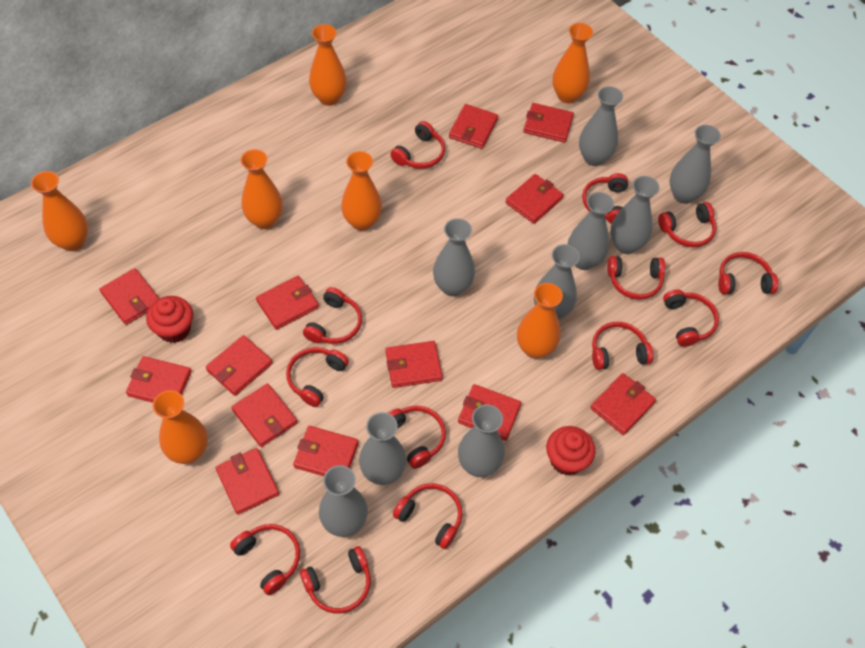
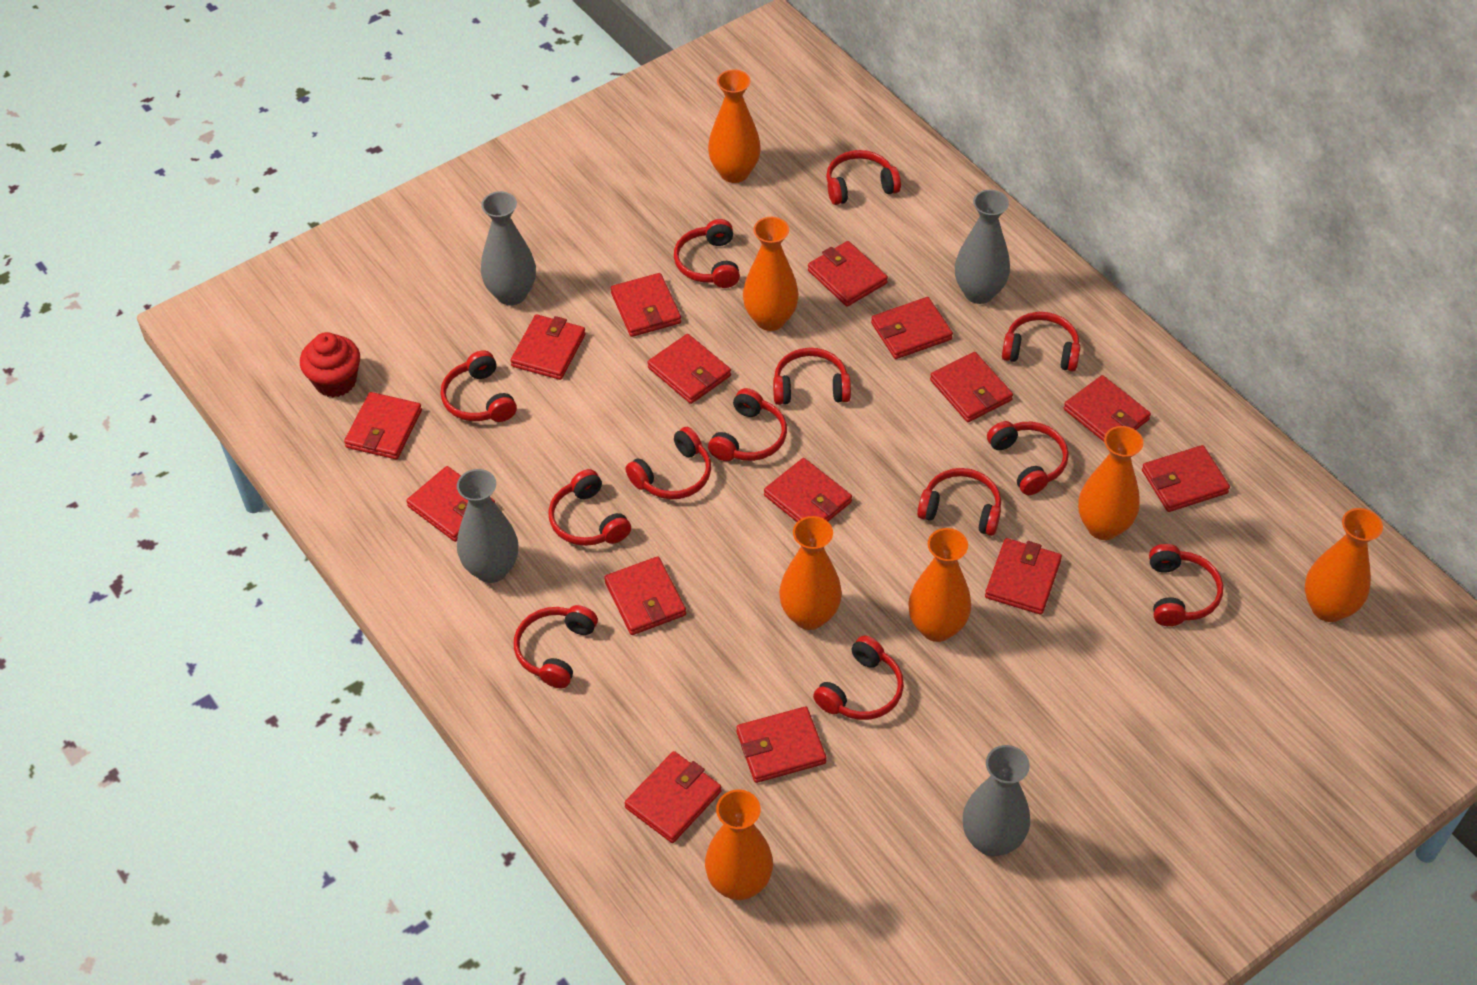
grey vase: [319,465,368,537] [359,412,406,485] [433,218,475,296] [458,404,505,477] [534,244,580,320] [568,192,614,270] [579,86,623,166] [610,176,659,254] [669,125,721,204] = 9 -> [457,469,518,583] [481,191,536,305] [955,190,1010,304] [963,745,1030,857] = 4
red cupcake: [146,296,193,343] [546,426,595,475] = 2 -> [300,332,360,397] = 1
red wallet: [100,268,160,325] [126,356,192,403] [206,335,273,396] [216,448,279,515] [232,383,297,447] [256,276,319,330] [293,426,359,476] [386,341,443,388] [449,104,498,149] [458,384,521,441] [506,174,564,224] [523,103,574,143] [590,373,656,435] = 13 -> [344,392,422,459] [406,466,495,542] [510,314,586,380] [604,557,686,635] [611,273,681,337] [625,751,722,843] [648,334,731,404] [736,707,826,783] [764,458,852,522] [808,241,888,307] [871,297,953,359] [930,352,1013,422] [985,538,1062,615] [1064,375,1151,442] [1142,445,1230,512] = 15

